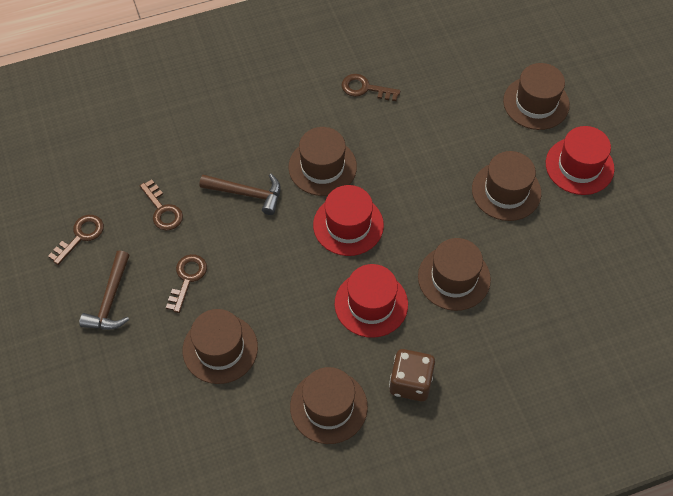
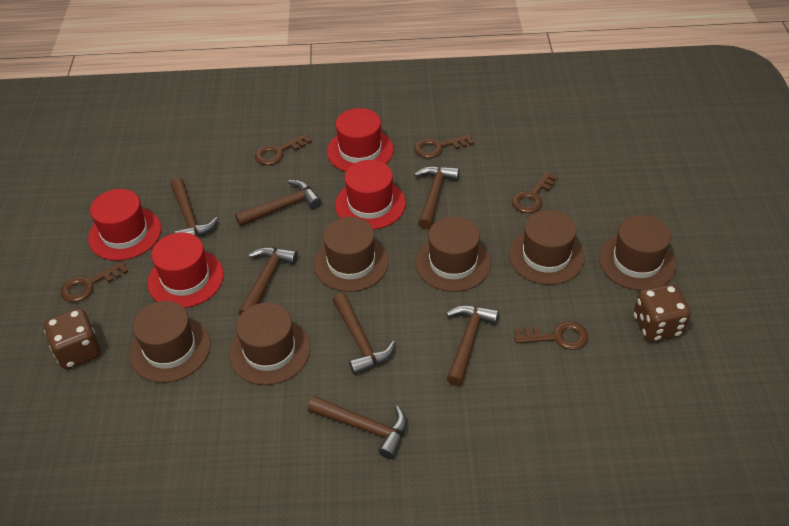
brown dice: [389,349,435,401] = 1 -> [44,308,101,369] [633,284,691,342] = 2
brown hammer: [79,250,130,330] [199,174,281,215] = 2 -> [170,178,218,237] [235,180,321,226] [239,247,298,315] [308,396,407,459] [332,293,395,375] [414,166,459,229] [446,305,499,386] = 7
brown key: [48,215,104,265] [139,179,183,231] [166,254,207,313] [342,74,400,101] = 4 -> [60,261,128,302] [255,133,312,165] [414,134,474,158] [512,171,558,213] [514,321,588,350] = 5
red hat: [313,185,384,256] [335,264,408,338] [546,126,614,195] = 3 -> [88,189,161,261] [147,232,224,308] [327,108,394,172] [335,160,406,230] = 4

